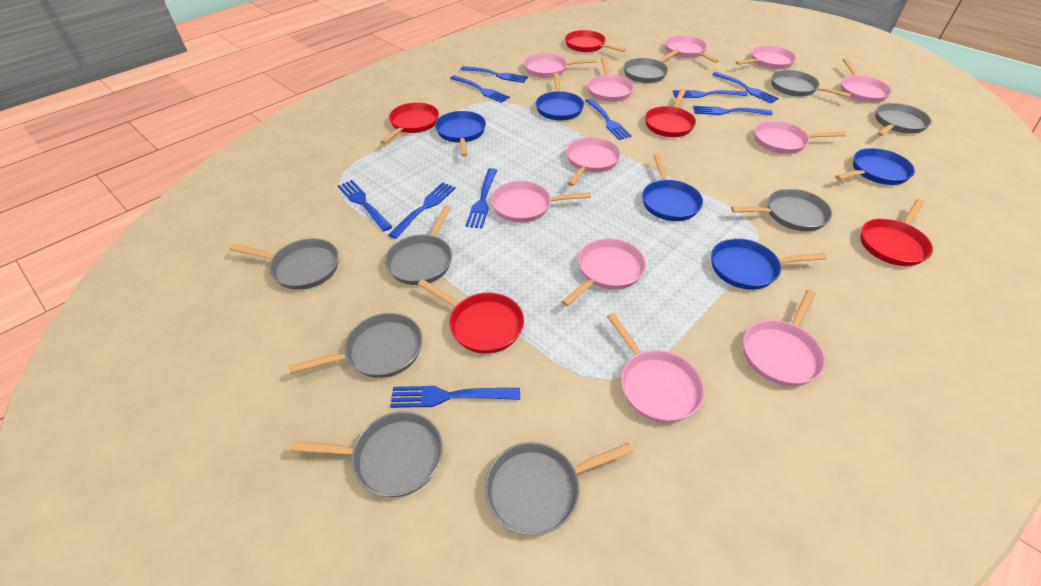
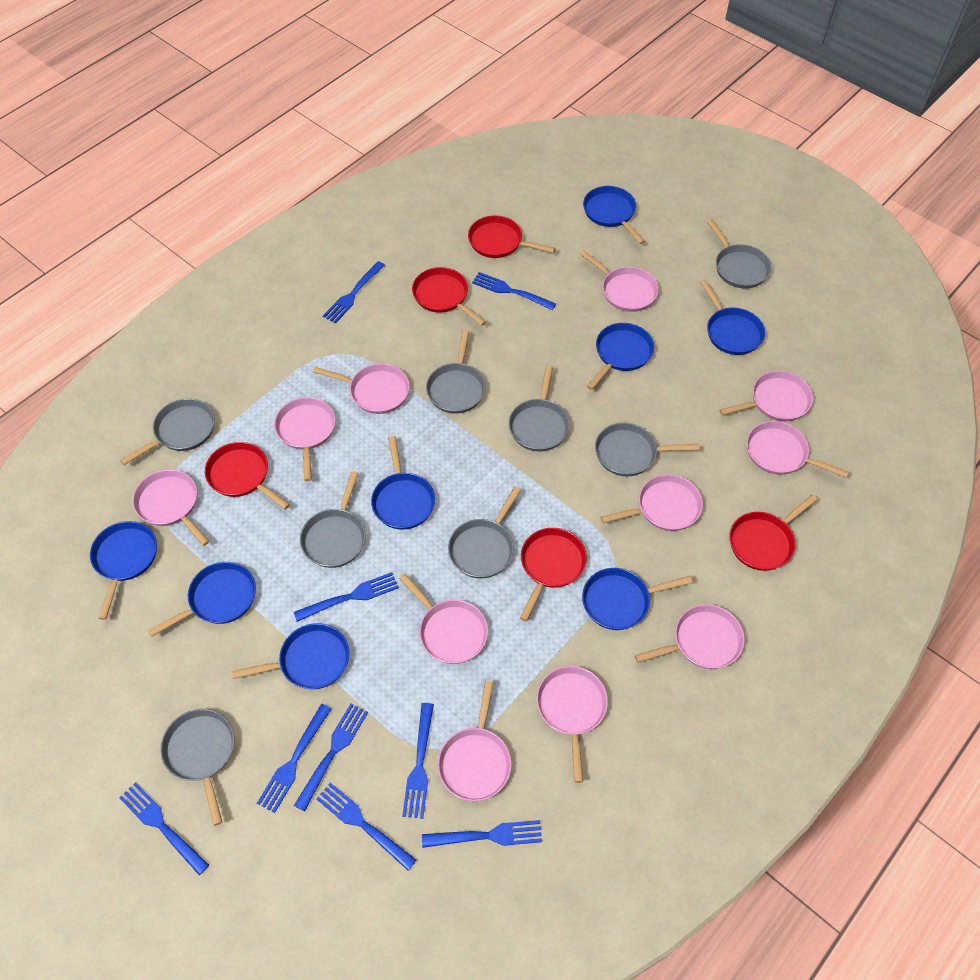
blue fork: [338,180,392,231] [388,182,456,239] [390,386,520,408] [450,75,510,103] [460,66,528,83] [465,168,497,228] [585,98,632,140] [673,90,748,98] [693,106,773,115] [712,72,779,103] = 10 -> [120,782,209,875] [257,704,332,813] [294,572,399,622] [294,704,368,812] [316,783,416,871] [323,261,385,324] [402,703,434,819] [422,820,542,848] [472,272,556,310] = 9
blue pan: [435,111,486,157] [536,73,584,121] [642,154,703,221] [711,238,826,290] [835,148,915,185] = 5 -> [90,521,157,620] [148,562,256,637] [232,623,350,689] [371,436,435,530] [582,568,693,630] [583,186,645,244] [587,323,654,390] [700,280,765,355] = 8
grey pan: [230,238,339,290] [289,313,423,378] [290,411,443,497] [385,205,452,285] [485,442,633,535] [624,49,680,83] [731,188,832,231] [771,70,852,98] [876,103,932,136] = 9 -> [120,399,215,465] [160,709,234,826] [300,471,366,568] [426,330,486,414] [448,487,521,579] [509,365,570,452] [595,423,699,476] [707,219,771,288] = 8

